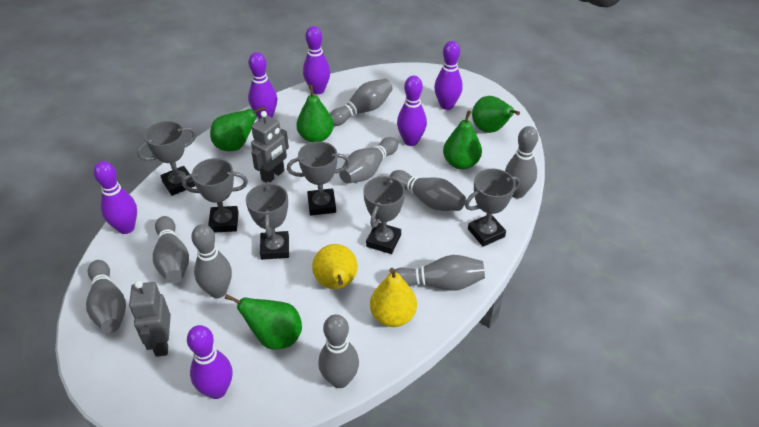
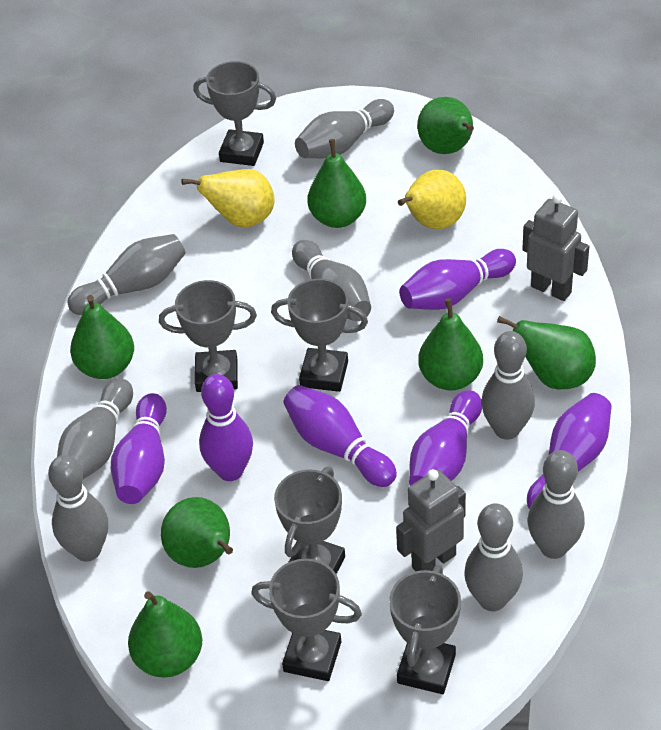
green pear: [210,106,265,151] [225,294,302,350] [296,85,334,142] [443,110,482,170] [472,96,520,133] = 5 -> [70,295,134,379] [128,591,202,677] [161,497,233,568] [308,139,366,228] [417,97,474,154] [418,298,483,391] [497,316,596,389] = 7
grey bowling pin: [86,260,126,333] [153,216,189,283] [191,224,232,298] [318,314,359,388] [330,79,393,126] [339,137,398,184] [389,170,466,211] [394,255,485,291] [505,126,538,198] = 9 -> [48,455,108,562] [57,378,133,479] [67,234,186,315] [292,240,371,321] [295,99,394,158] [464,503,523,611] [481,331,535,440] [527,450,585,559] = 8

